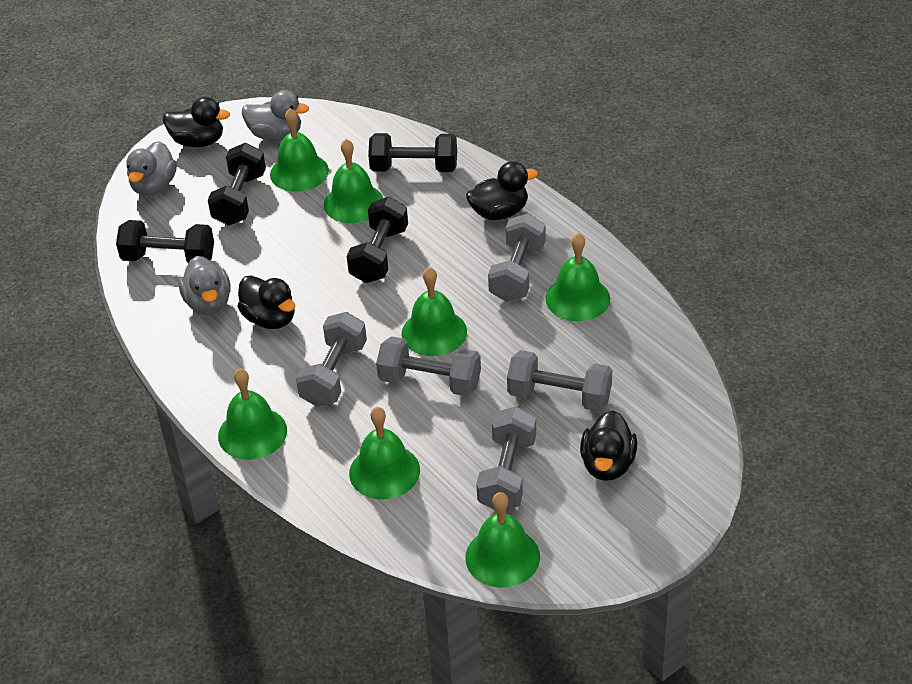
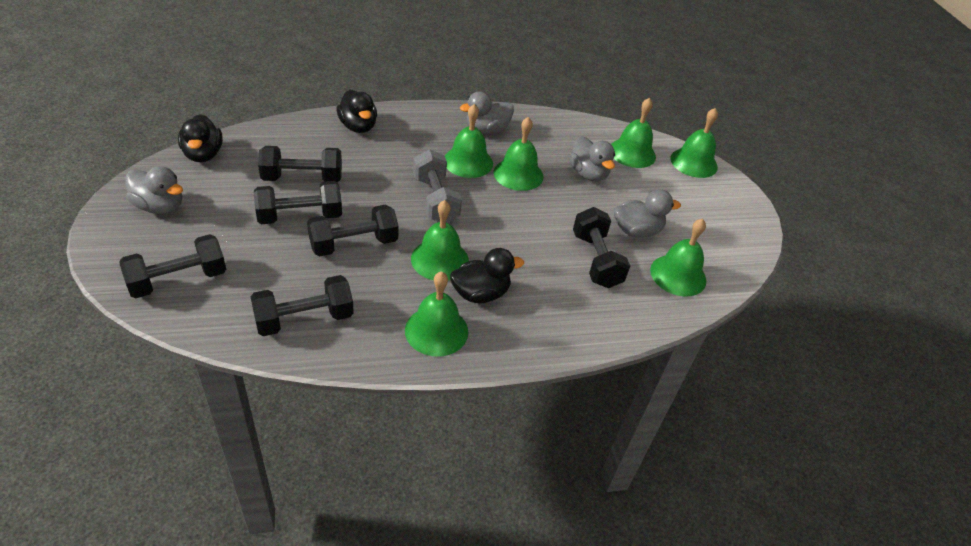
black duck: [163,97,230,147] [237,276,295,329] [466,161,538,220] [580,411,637,481] = 4 -> [178,114,223,162] [337,90,377,133] [450,248,524,303] = 3
black dumbbell: [116,220,214,263] [208,143,266,226] [347,197,408,283] [368,133,457,172] = 4 -> [119,234,226,298] [250,275,354,336] [254,181,342,224] [258,146,342,182] [307,205,399,257] [573,207,630,288] = 6
grey duck: [126,141,177,196] [179,256,231,315] [242,90,309,141] = 3 -> [125,166,183,214] [460,91,514,134] [569,136,615,182] [614,189,681,238] = 4
grey dumbbell: [296,312,367,407] [376,336,481,396] [476,406,536,510] [488,214,546,302] [507,350,612,411] = 5 -> [413,149,462,223] = 1

